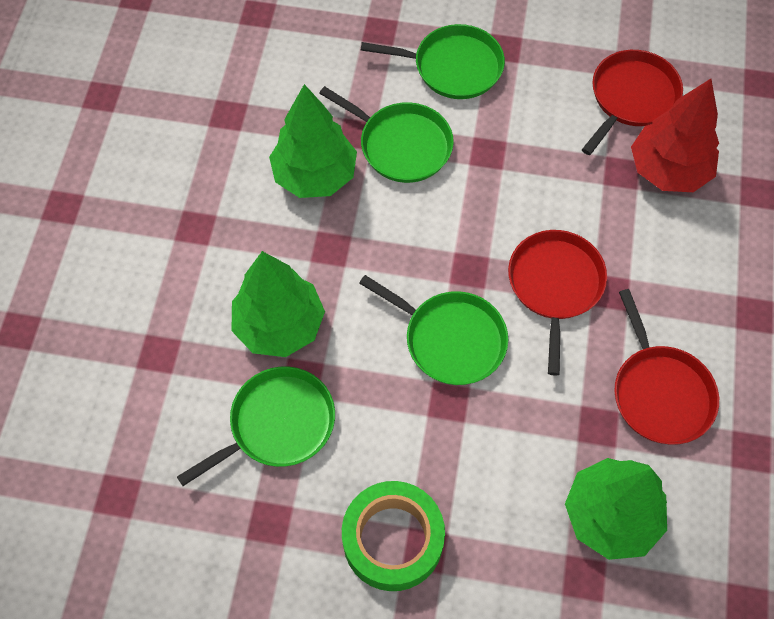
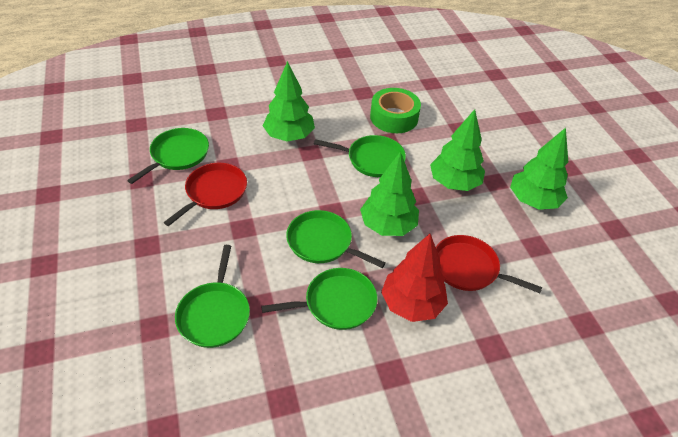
green pan: [177,367,335,486] [319,86,454,183] [359,275,508,385] [361,24,505,99] = 4 -> [127,128,209,184] [175,245,250,348] [261,268,378,330] [286,210,385,268] [314,135,406,177] = 5
green tree: [231,251,325,357] [269,84,357,198] [565,458,667,560] = 3 -> [263,61,315,142] [360,151,419,236] [430,109,485,191] [510,128,568,210] = 4
red pan: [508,230,607,375] [582,50,683,155] [614,289,719,445] = 3 -> [164,163,247,226] [436,235,542,293] = 2

